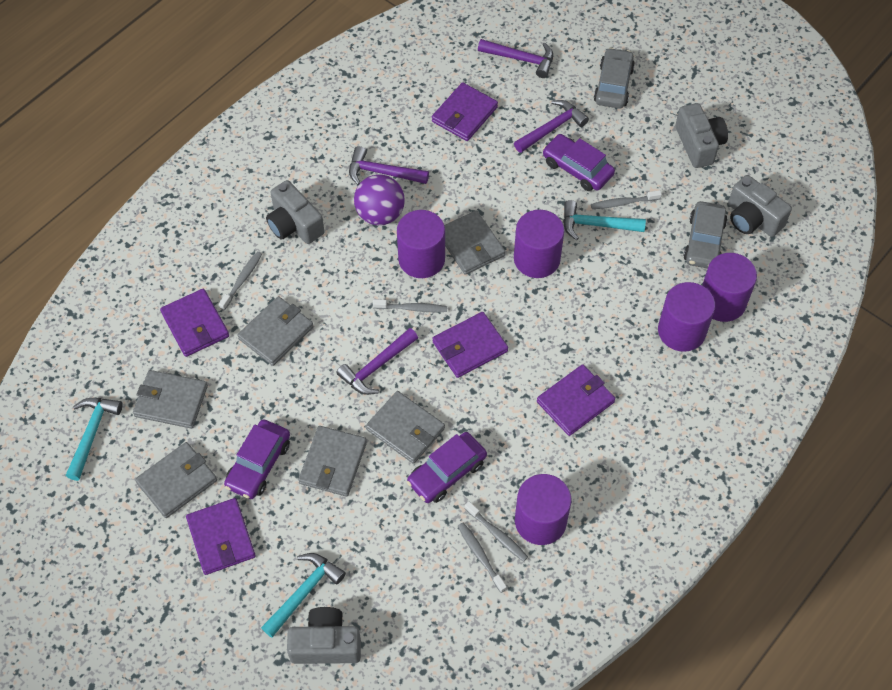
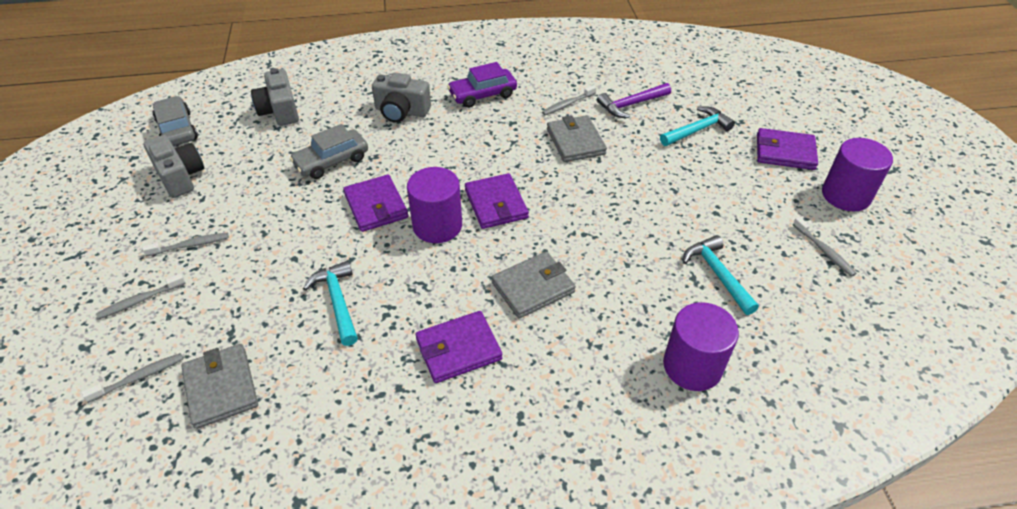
grey camera: [266,180,324,244] [287,607,361,664] [675,103,728,168] [728,175,792,237] = 4 -> [144,135,204,198] [251,68,299,126] [372,72,431,123] = 3
grey wallet: [133,370,208,429] [135,442,217,518] [238,296,314,366] [298,426,367,497] [366,391,445,464] [444,210,505,275] = 6 -> [181,344,258,429] [491,251,576,319] [547,115,607,162] = 3
purple ball: [354,174,405,225] = 1 -> none = 0
purple car: [224,419,290,499] [407,432,487,503] [543,134,615,191] = 3 -> [447,62,517,108] = 1
purple cylinder: [397,210,445,278] [514,210,564,278] [515,474,571,545] [658,282,715,352] [702,253,757,322] = 5 -> [407,167,462,243] [663,302,739,391] [822,138,893,211] = 3
purple hammer: [336,328,418,395] [349,146,429,185] [478,39,553,78] [514,100,589,153] = 4 -> [597,83,671,118] = 1
purple wallet: [160,289,229,357] [186,498,256,575] [432,82,498,141] [432,312,508,378] [537,364,615,436] = 5 -> [343,175,408,232] [415,311,502,383] [465,173,529,229] [757,128,818,170] = 4

